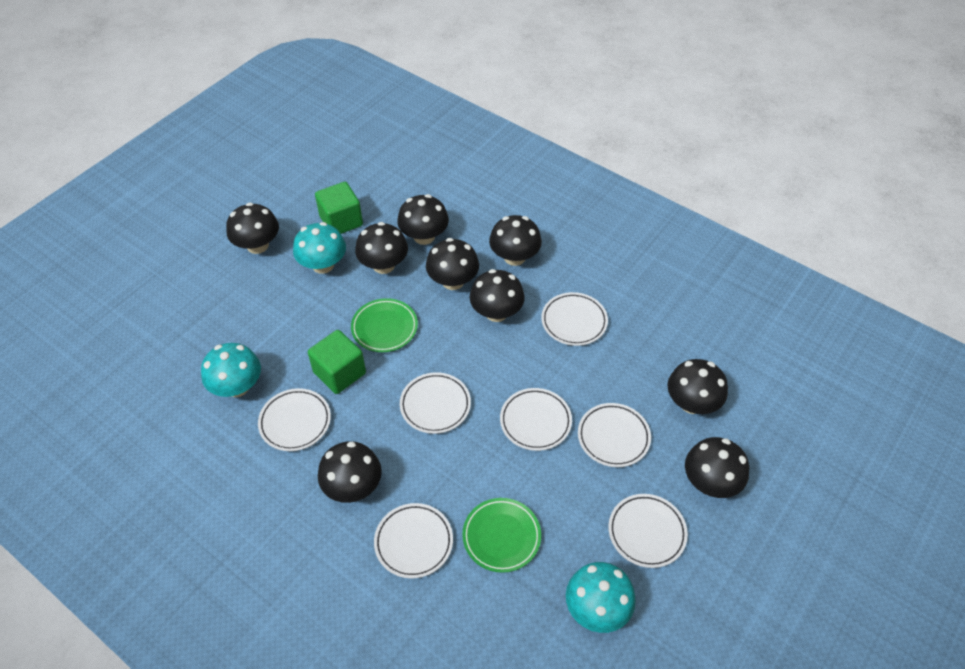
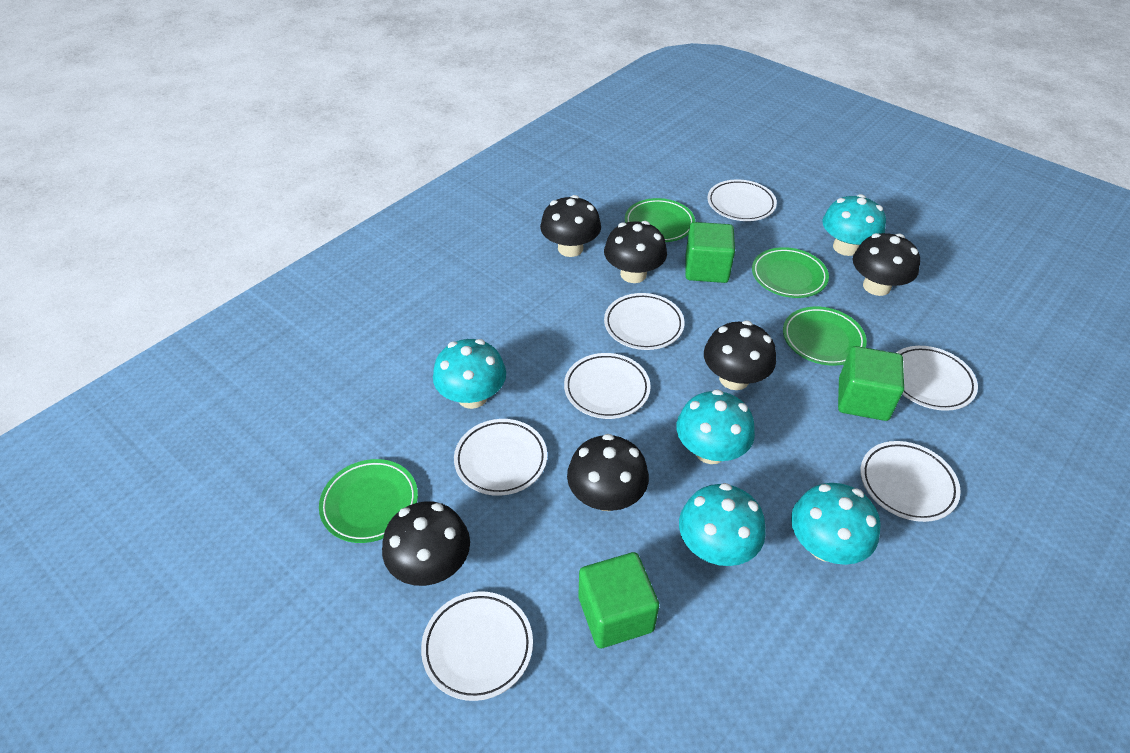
black mushroom: [226,203,279,254] [318,441,382,503] [355,222,408,274] [397,194,449,245] [426,238,479,290] [470,269,525,322] [489,215,542,266] [667,359,728,414] [685,437,749,498] = 9 -> [382,501,470,586] [540,195,601,257] [567,434,649,511] [604,221,667,283] [704,321,776,390] [853,233,920,296] = 6
green cube: [308,330,366,394] [315,182,363,234] = 2 -> [579,552,659,648] [685,222,735,283] [838,346,904,421] = 3
green plate: [351,298,418,352] [462,498,541,573] = 2 -> [319,459,418,543] [625,198,695,242] [752,247,829,298] [783,306,867,366] = 4
turquoise mushroom: [201,343,261,397] [293,222,346,274] [566,562,636,633] = 3 -> [433,339,506,409] [676,389,755,464] [679,483,766,566] [791,483,880,565] [822,194,886,256] = 5

